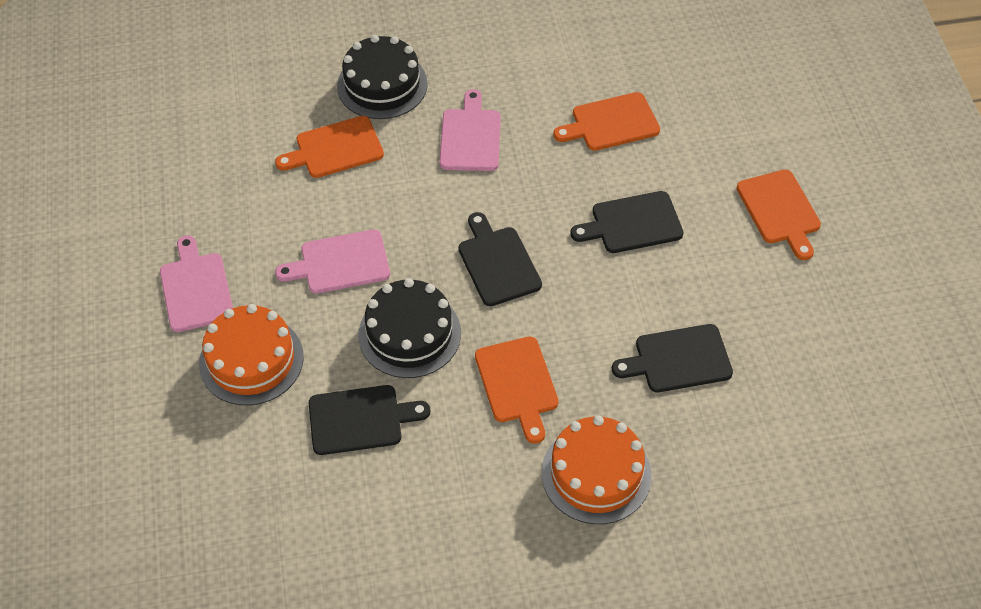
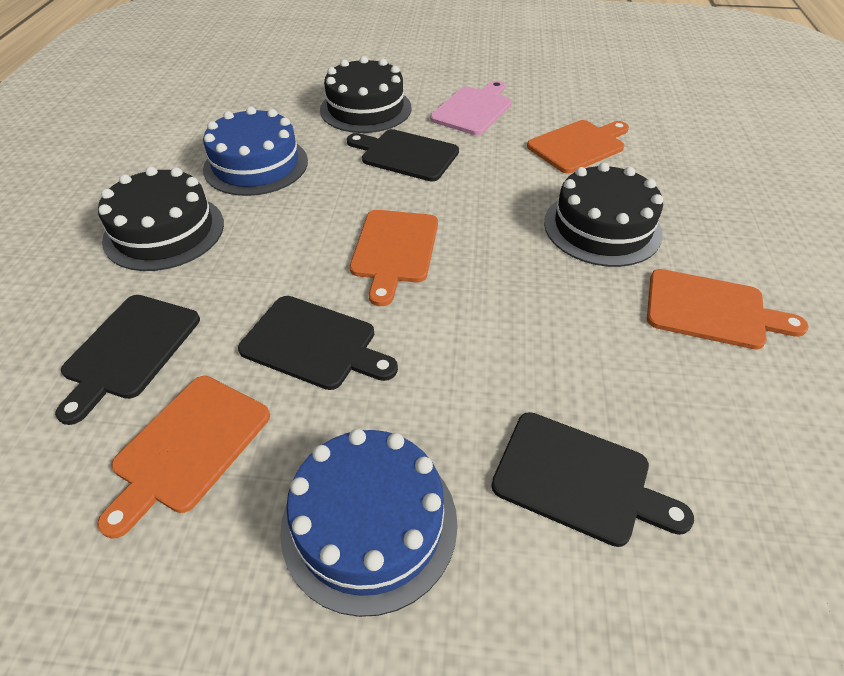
black cake: [337,35,428,119] [358,278,461,378] = 2 -> [98,167,224,271] [320,56,412,133] [544,162,663,267] = 3
blue cake: none = 0 -> [203,107,308,196] [280,429,458,617] = 2
orange cake: [199,304,304,406] [542,415,652,524] = 2 -> none = 0
pink cutting board: [160,235,233,332] [275,229,390,294] [439,89,501,171] = 3 -> [430,81,512,135] = 1

